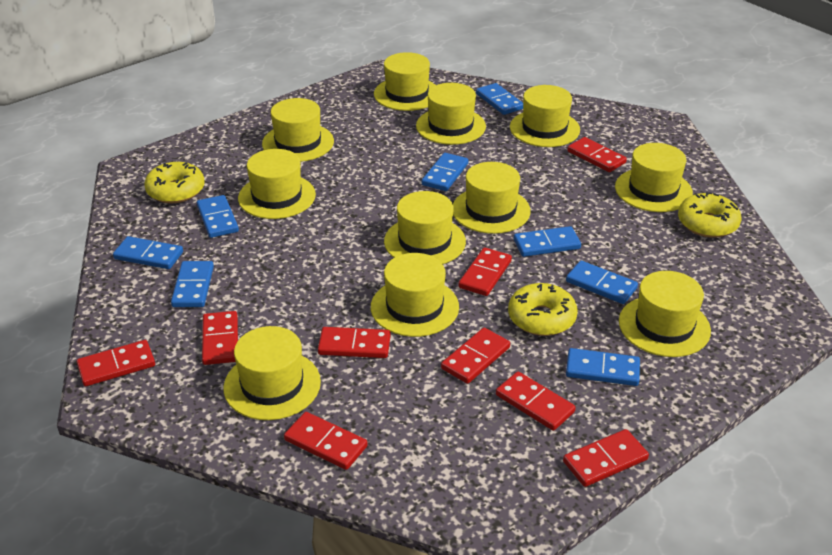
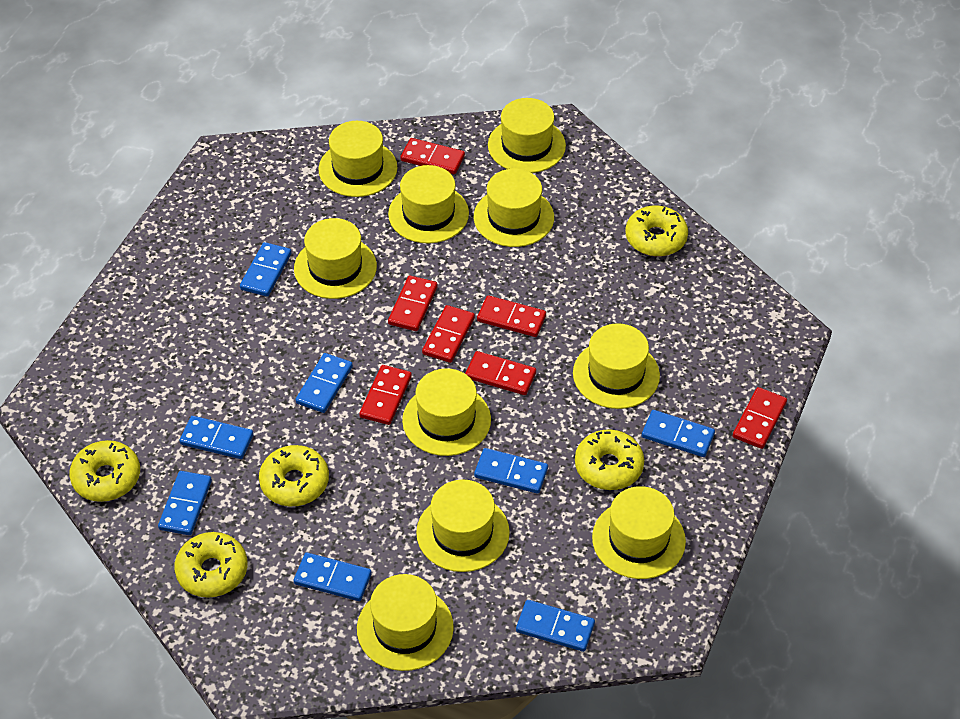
red domino: [77,340,155,386] [202,311,238,365] [284,412,368,470] [318,327,391,358] [441,328,510,384] [458,247,512,296] [496,371,576,431] [563,429,649,487] [567,137,627,172] = 9 -> [359,365,412,425] [388,275,438,331] [400,138,465,174] [422,305,475,363] [465,351,536,395] [477,295,546,337] [733,387,787,449] = 7
yellow donut: [144,162,205,203] [508,283,578,336] [678,192,741,238] = 3 -> [69,440,140,502] [174,532,248,598] [259,445,329,506] [575,429,644,490] [625,206,688,257] = 5
yellow hat: [223,326,321,420] [238,149,316,219] [262,98,334,162] [371,253,459,337] [374,52,436,111] [384,191,466,264] [416,83,486,145] [453,162,531,234] [510,85,580,147] [615,143,693,212] [619,271,711,357] = 11 -> [294,218,377,299] [318,121,397,197] [357,574,454,671] [388,165,469,243] [402,368,491,456] [416,479,510,572] [474,169,554,247] [488,98,566,173] [573,323,660,409] [592,486,686,579] = 10

